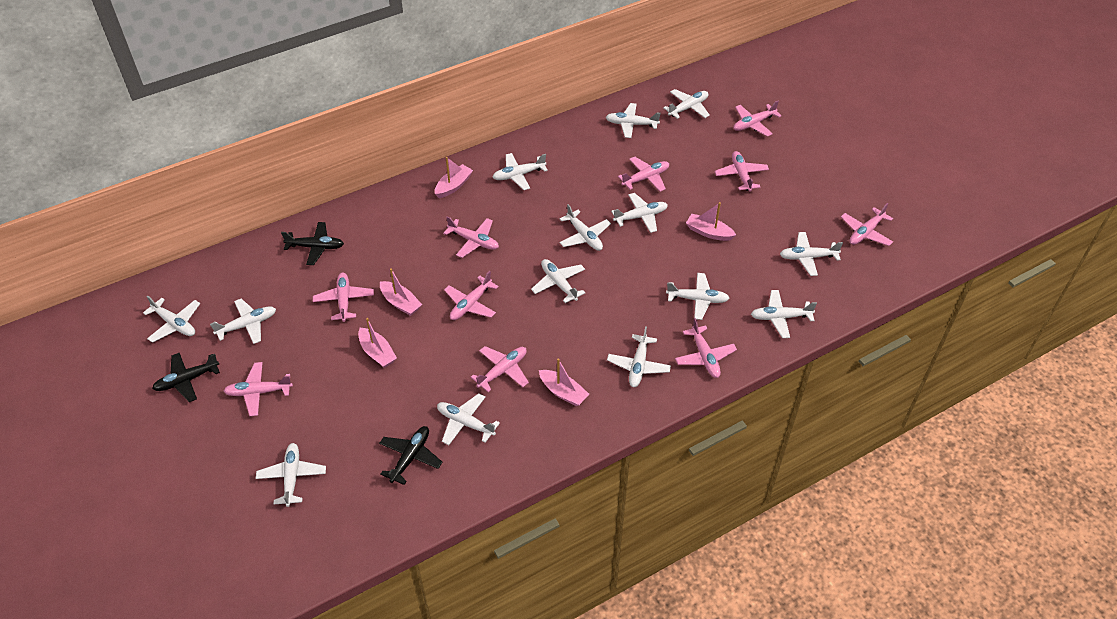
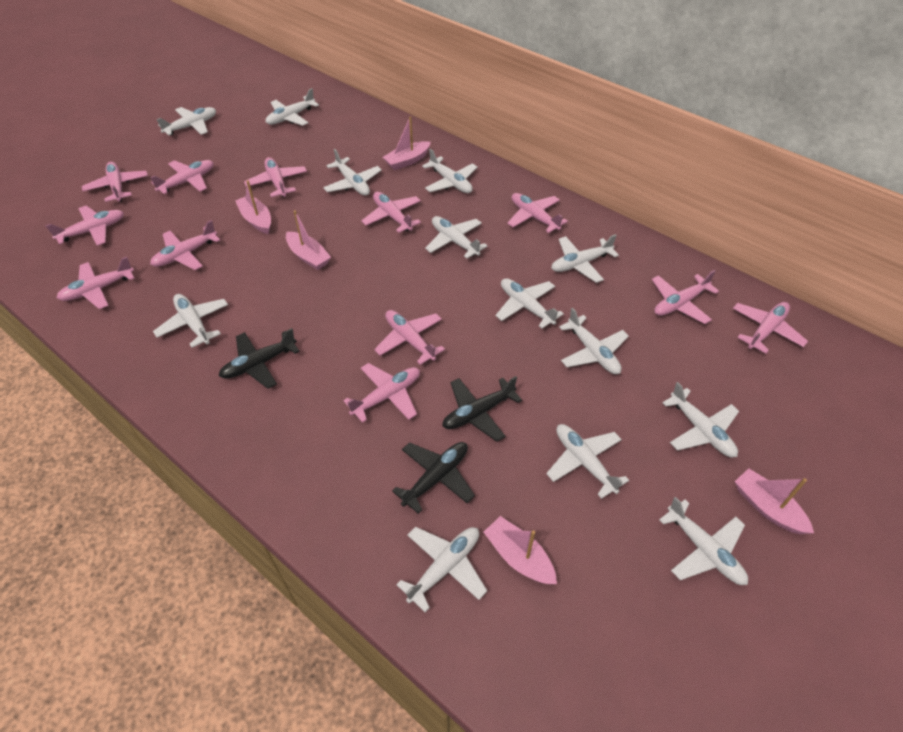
pink plane: [224,362,293,416] [313,273,374,322] [443,216,499,258] [444,271,499,320] [471,346,529,392] [618,157,669,192] [675,318,737,378] [715,151,769,192] [733,101,782,137] [841,203,893,246] = 10 -> [45,206,124,246] [57,257,134,309] [82,162,148,202] [150,160,213,194] [150,220,220,270] [244,157,307,197] [343,363,420,423] [361,192,421,233] [374,310,445,365] [507,193,568,233] [652,270,719,324] [733,302,808,354] = 12
white plane: [143,295,200,343] [210,298,276,344] [256,443,326,507] [437,393,500,445] [493,153,548,190] [531,259,585,303] [560,204,611,251] [606,103,661,138] [607,326,671,387] [611,193,668,233] [664,89,710,119] [666,273,729,320] [751,290,817,338] [780,232,843,276] = 14 -> [153,294,228,348] [156,107,216,136] [266,88,319,126] [323,149,382,196] [396,527,487,612] [422,149,478,193] [425,216,488,259] [495,278,564,329] [546,424,629,499] [551,234,619,283] [559,308,629,374] [659,497,748,585] [662,382,739,457] = 13

